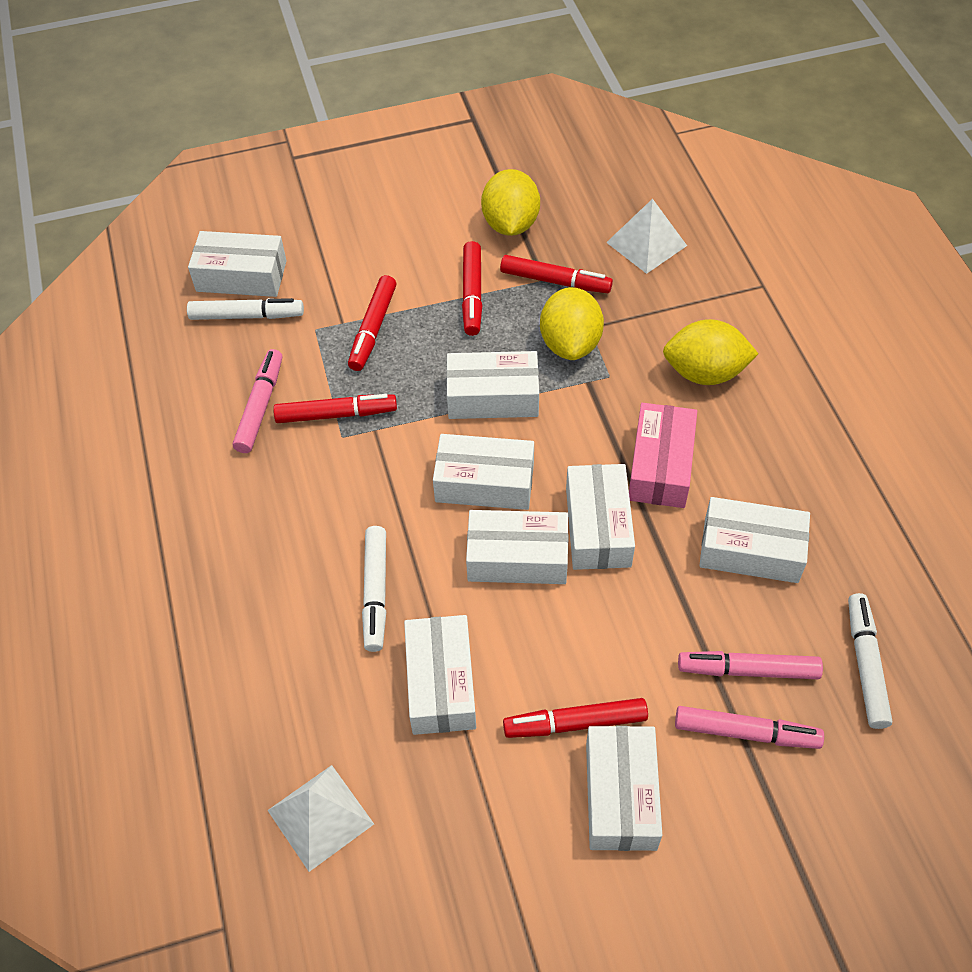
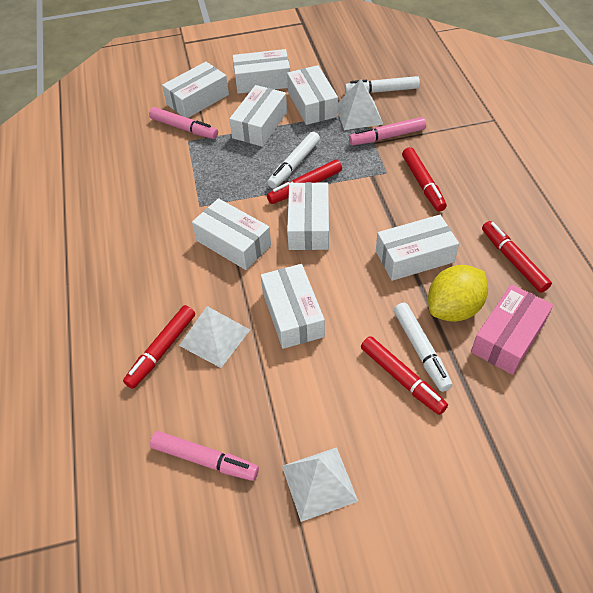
white pyramid: [267,765,374,872] [606,199,687,274] = 2 -> [179,306,250,368] [282,447,359,522] [338,79,383,130] = 3
yellow lemon: [481,169,540,236] [540,287,604,360] [663,319,759,385] = 3 -> [428,265,488,322] = 1

